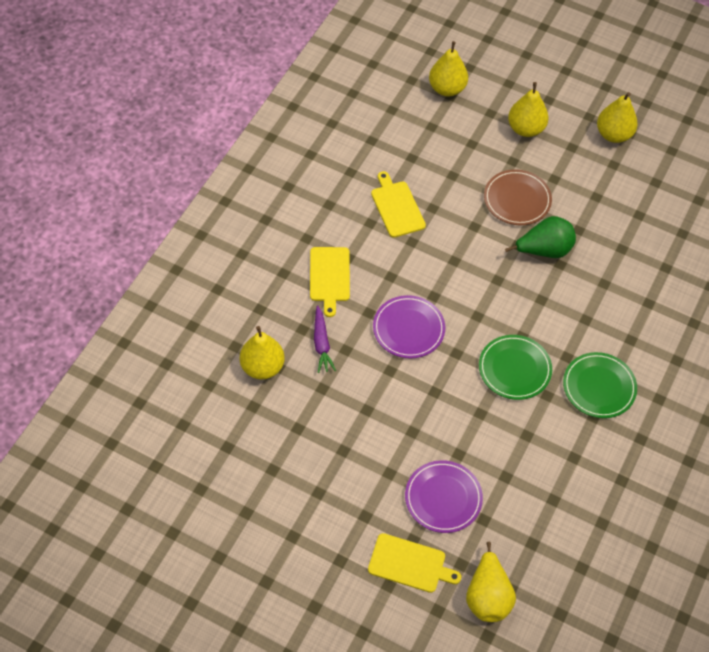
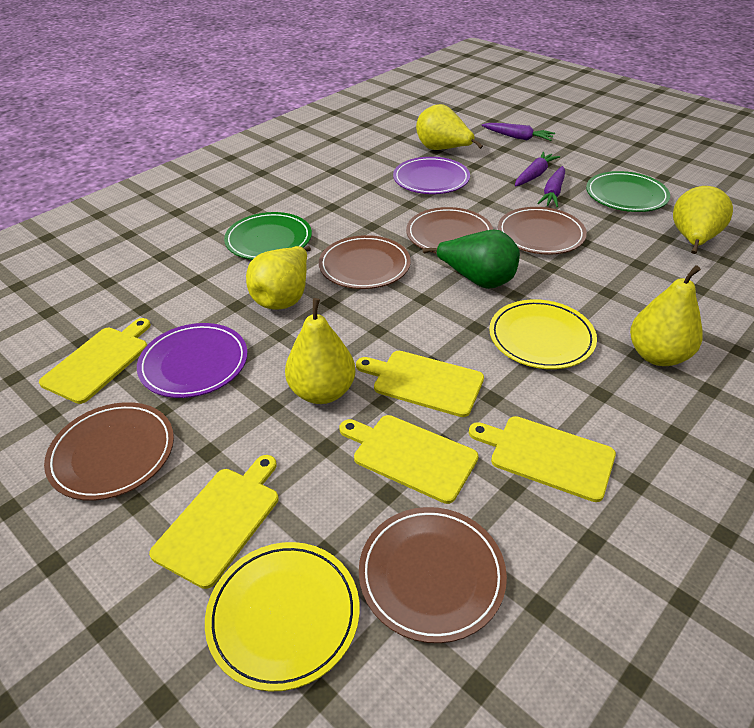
brown plate: [484,169,552,225] = 1 -> [44,402,174,501] [319,235,411,289] [359,507,507,643] [406,207,493,253] [498,207,587,255] = 5
purple carrot: [314,305,336,373] = 1 -> [482,123,555,141] [515,152,560,187] [537,166,565,208] = 3
yellow cutting board: [310,247,350,317] [368,533,461,593] [371,171,426,238] = 3 -> [39,318,151,404] [149,455,278,589] [339,415,478,504] [356,351,484,417] [469,416,616,502] = 5
yellow plate: none = 0 -> [205,542,360,692] [489,299,597,369] = 2

